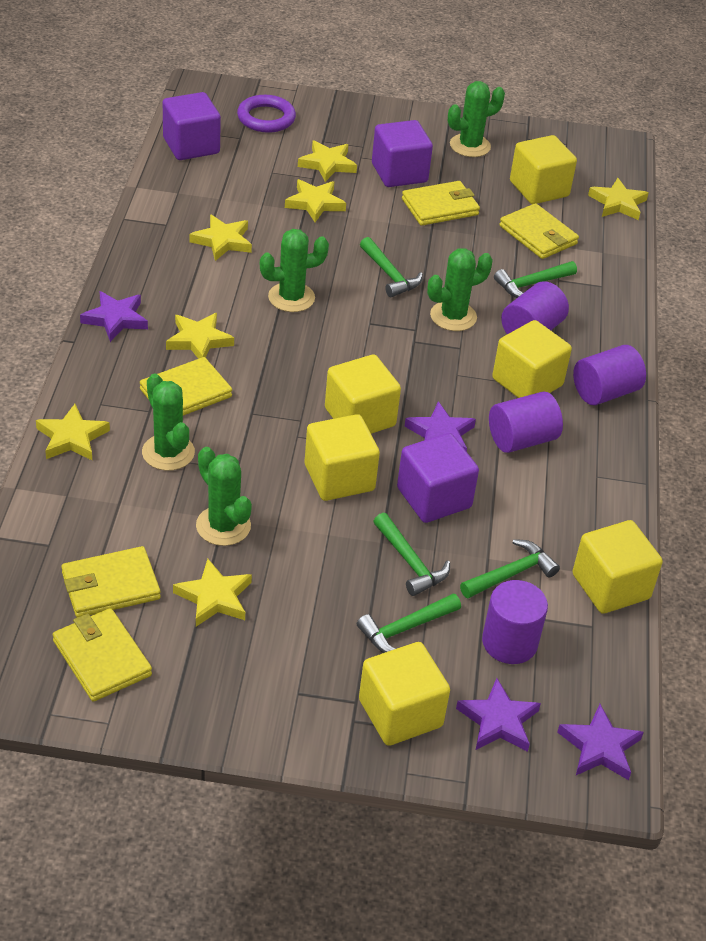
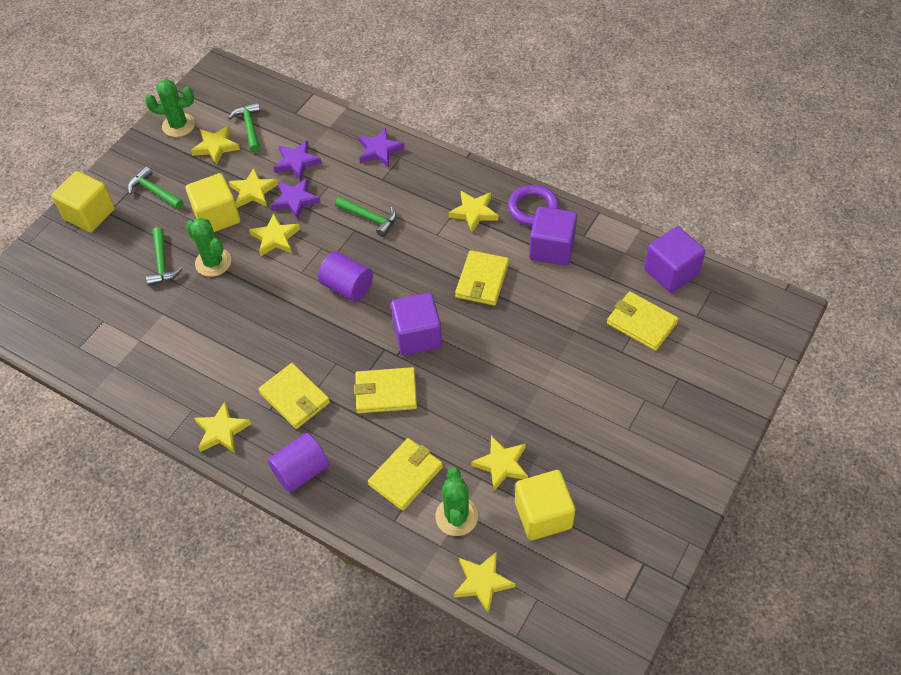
green cactus: [142,373,195,471] [196,447,252,546] [260,229,329,312] [427,248,493,331] [448,81,505,157] = 5 -> [145,79,195,137] [186,218,231,277] [435,467,478,536] = 3
green hammer: [357,593,461,653] [360,237,423,297] [373,513,450,596] [460,539,560,598] [494,261,577,298] = 5 -> [128,166,183,209] [146,227,183,286] [229,102,260,152] [335,197,397,237] = 4
purple cylinder: [482,580,548,664] [489,392,563,453] [501,281,569,334] [573,345,646,405] = 4 -> [268,433,329,493] [318,251,373,302] = 2
purple star: [80,291,148,342] [404,401,476,452] [456,678,541,752] [557,704,644,780] = 4 -> [271,178,321,219] [273,140,322,180] [359,128,405,167] = 3
yellow cube: [305,414,380,501] [325,355,401,434] [359,642,450,746] [492,320,572,398] [510,135,577,204] [572,520,663,614] = 6 -> [52,171,115,233] [186,173,240,232] [515,470,575,540] = 3

